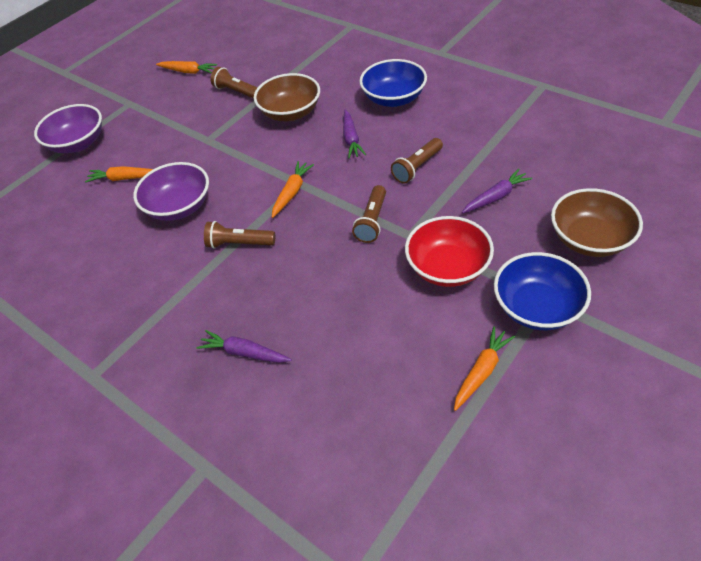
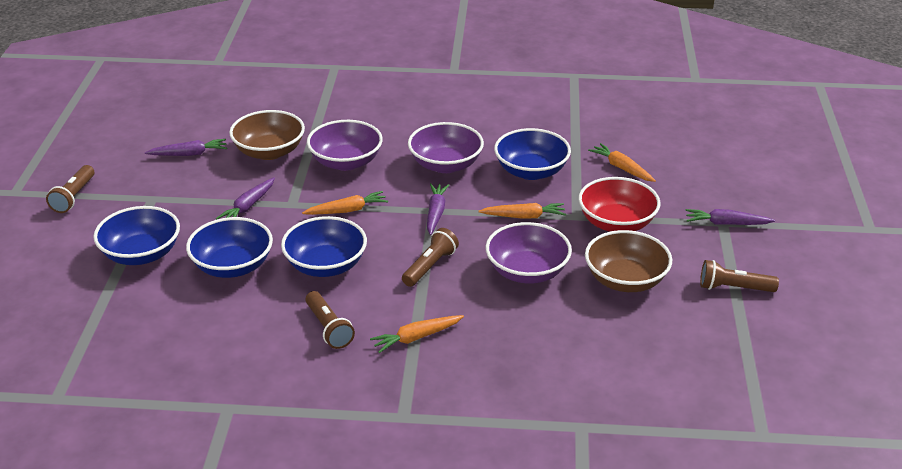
blue bowl: [359,59,427,107] [494,252,591,330] = 2 -> [94,206,180,265] [186,217,273,278] [281,216,367,277] [494,128,571,180] = 4
purple bowl: [34,104,102,153] [133,162,209,221] = 2 -> [307,120,383,171] [408,122,484,173] [485,222,572,283] = 3
purple carrot: [196,330,292,363] [343,110,366,158] [462,168,532,213] = 3 -> [145,139,227,156] [216,178,275,220] [427,183,449,235] [686,209,775,225] = 4

